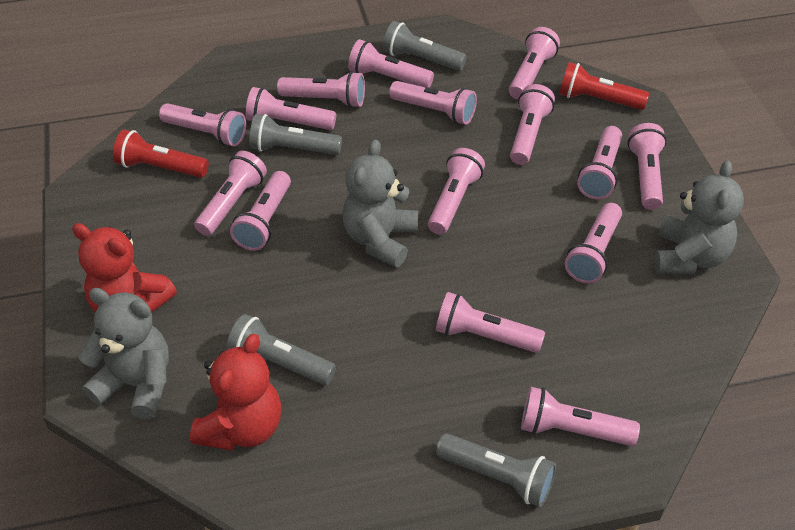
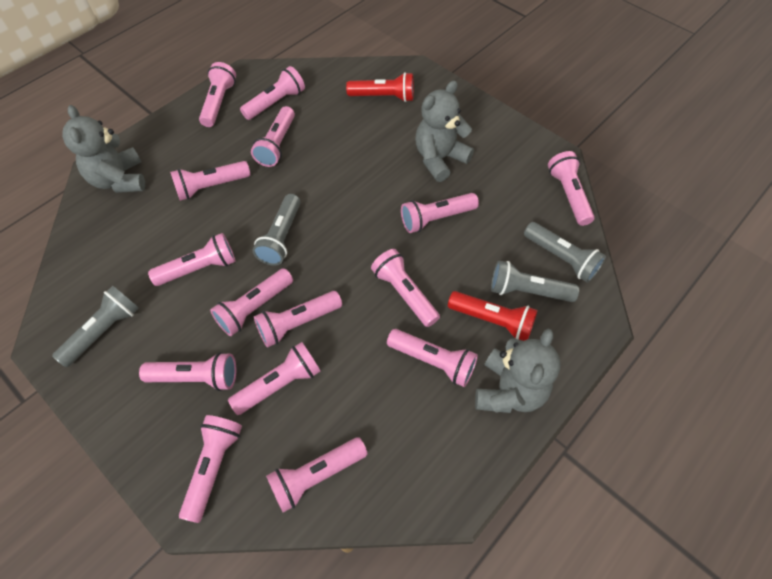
red teddy bear: [72,223,177,313] [190,334,281,451] = 2 -> none = 0

